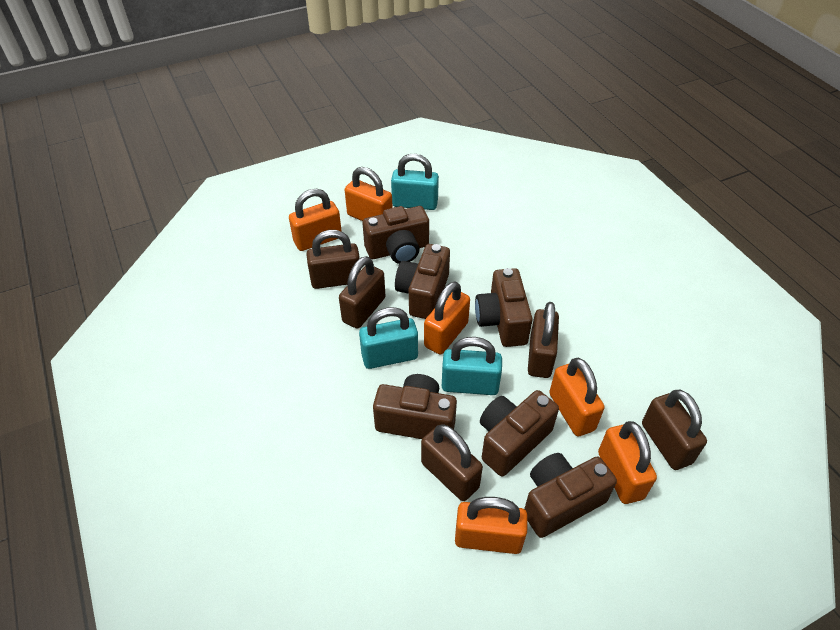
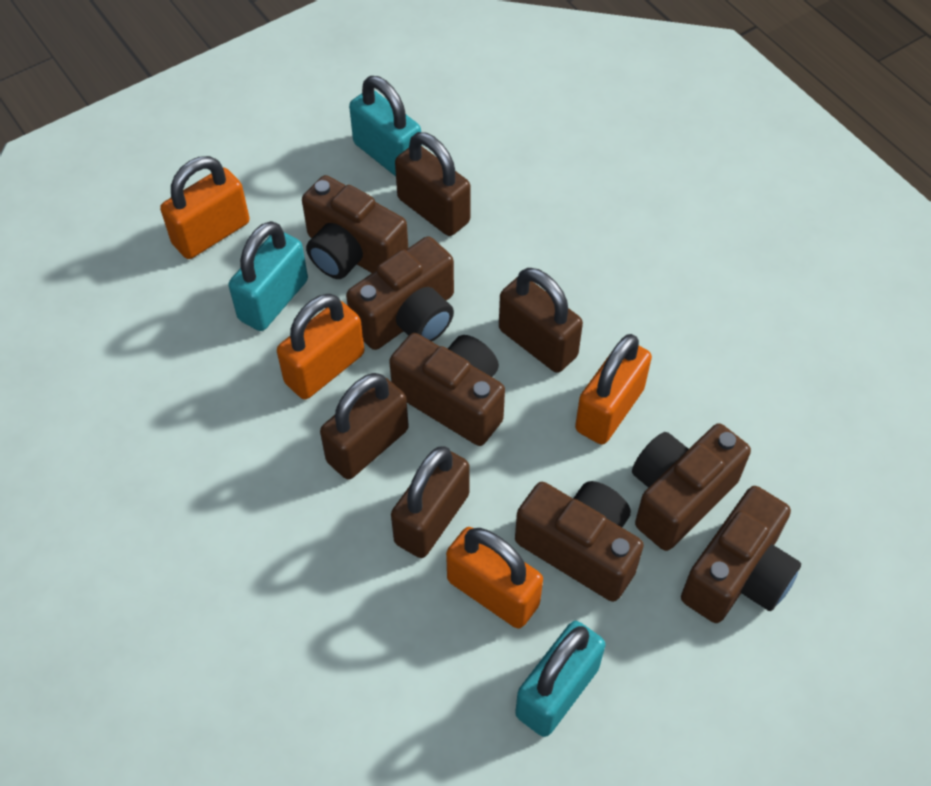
brown padlock: [306,230,361,289] [339,256,385,329] [421,424,483,501] [528,302,559,378] [642,390,707,470] = 5 -> [320,373,409,480] [391,446,470,558] [395,132,471,236] [499,268,583,373] = 4
orange padlock: [289,189,342,251] [345,167,393,221] [424,281,470,355] [455,497,528,554] [549,358,605,436] [598,421,657,504] = 6 -> [160,156,250,259] [277,294,364,399] [446,527,543,629] [575,334,652,445] = 4

